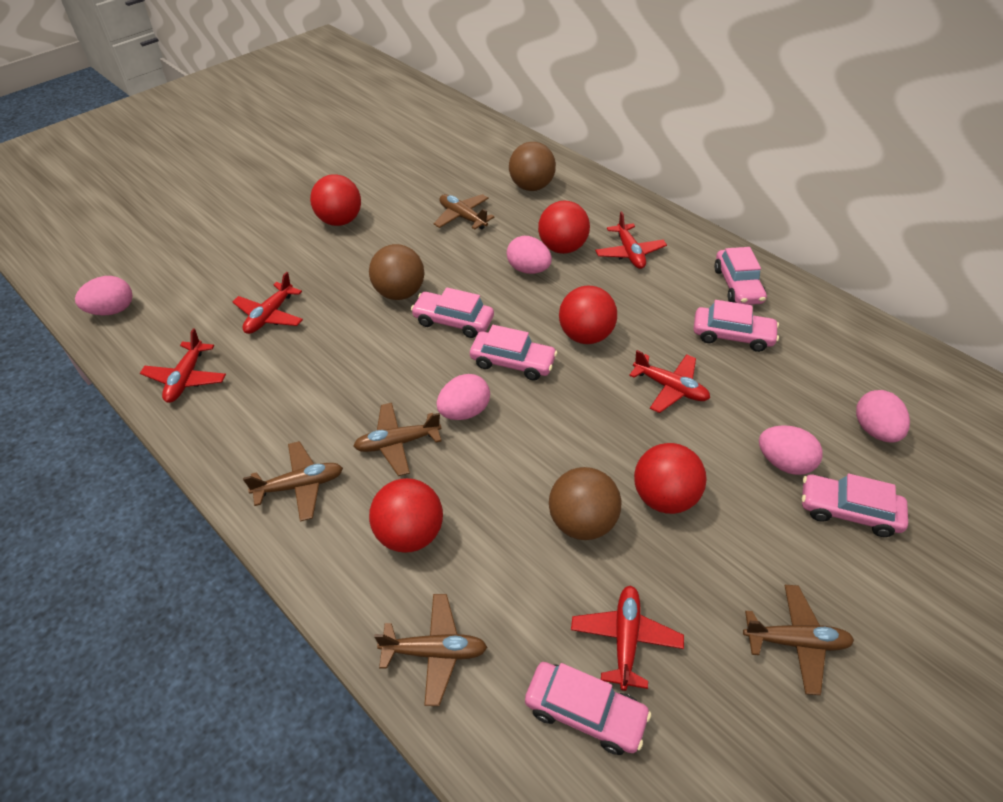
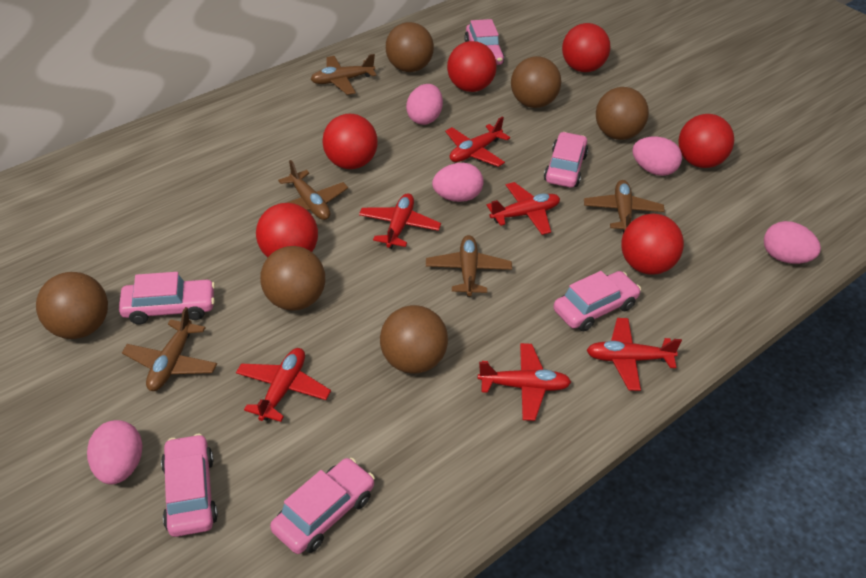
brown ball: [369,244,425,300] [509,142,556,191] [549,467,621,540] = 3 -> [36,272,108,339] [260,246,325,311] [380,305,448,374] [386,22,434,72] [511,56,561,108] [596,87,649,140] = 6
red ball: [310,174,361,226] [369,478,443,553] [538,201,590,254] [559,286,617,344] [634,443,707,514] = 5 -> [256,203,318,257] [322,114,378,169] [447,41,497,92] [562,23,610,72] [621,214,684,275] [678,114,734,168] = 6
red plane: [140,328,226,403] [233,272,303,334] [571,585,684,691] [595,211,667,269] [629,350,710,413] = 5 -> [236,348,331,422] [359,193,441,249] [445,116,510,167] [478,343,571,421] [486,182,560,235] [587,318,682,391] = 6

